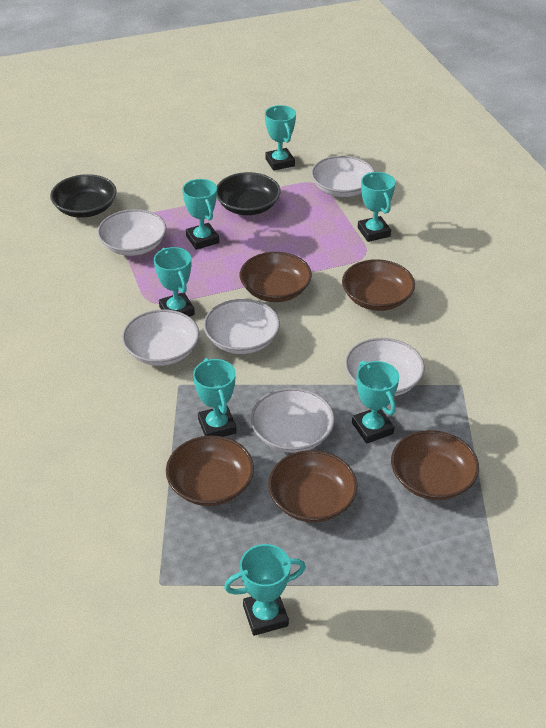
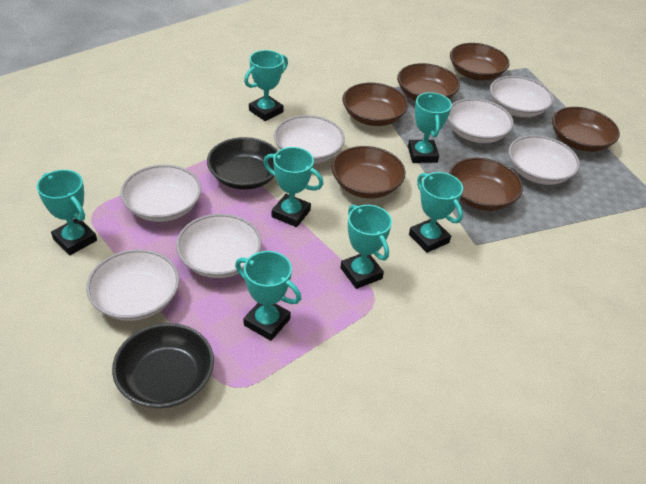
brown bowl: [166,435,254,506] [240,252,312,302] [268,450,358,523] [342,259,415,311] [391,430,479,500] = 5 -> [332,146,405,198] [342,83,408,126] [397,63,460,101] [449,158,523,211] [450,43,510,80] [552,107,620,152] = 6
white bowl: [97,209,167,256] [122,309,199,366] [203,299,280,354] [251,388,335,453] [311,156,375,197] [345,338,425,396] = 6 -> [86,249,179,321] [120,165,201,222] [176,214,262,278] [274,115,345,164] [448,98,514,143] [490,76,554,117] [508,135,580,185] = 7

